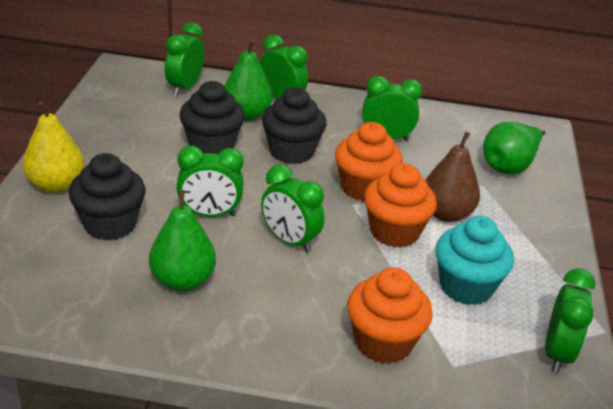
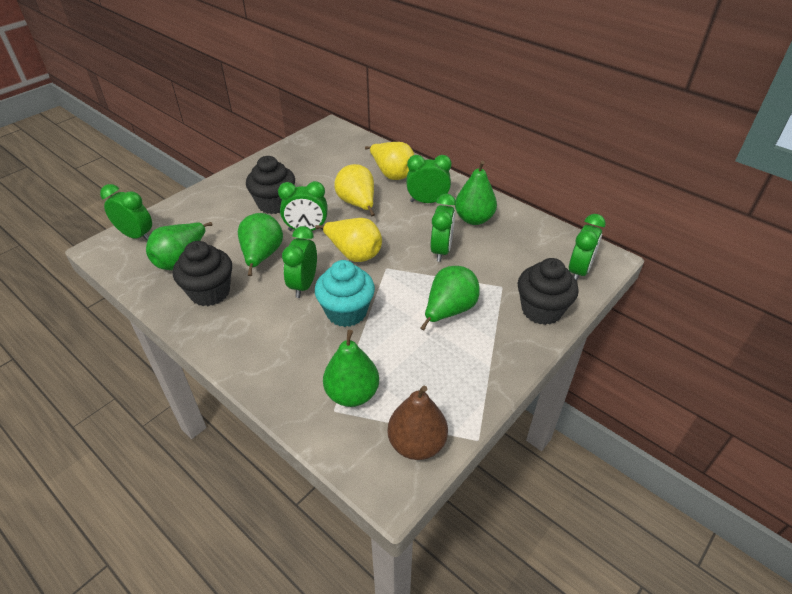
green pear: [149,190,216,291] [224,39,272,121] [483,122,546,175] = 3 -> [146,222,213,270] [238,213,283,276] [323,330,379,407] [420,266,480,330] [455,161,497,225] = 5
orange cupcake: [335,122,403,202] [347,268,433,364] [364,163,437,248] = 3 -> none = 0
yellow pear: [23,101,84,193] = 1 -> [315,218,382,262] [335,164,375,216] [365,142,414,180] = 3

